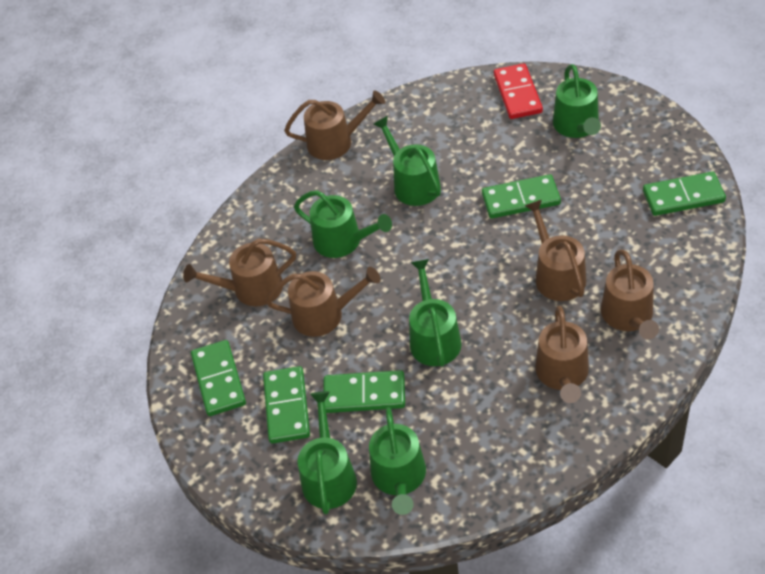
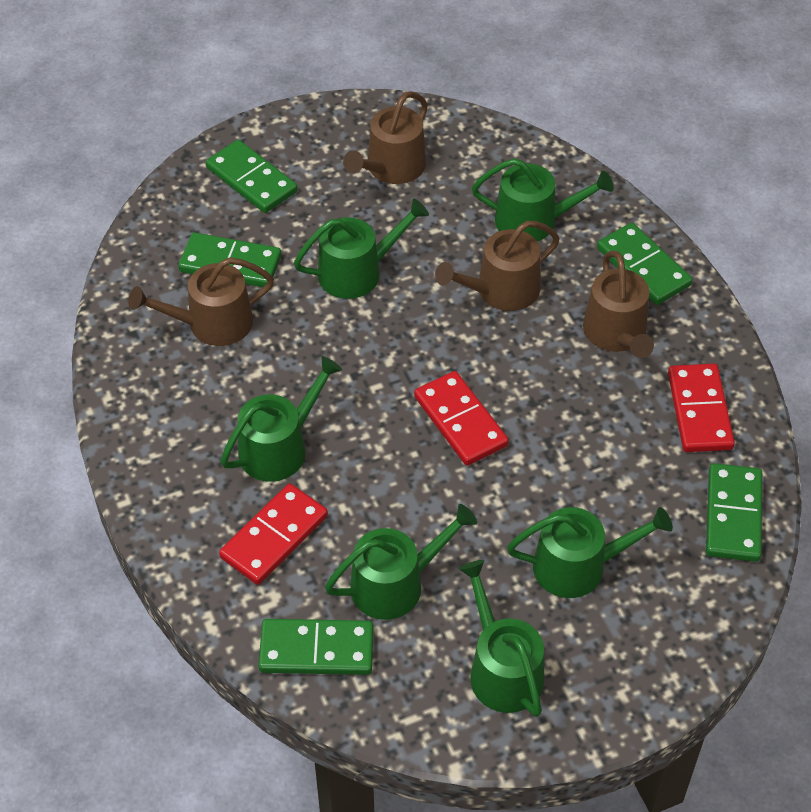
brown watering can: [183,238,296,307] [266,267,381,337] [284,90,385,160] [525,200,586,301] [535,306,589,403] [601,250,659,340] = 6 -> [128,257,274,346] [343,91,428,184] [435,221,560,311] [583,250,654,358] = 4
red domino: [494,63,543,119] = 1 -> [219,484,328,585] [414,371,509,466] [668,364,735,452] = 3

